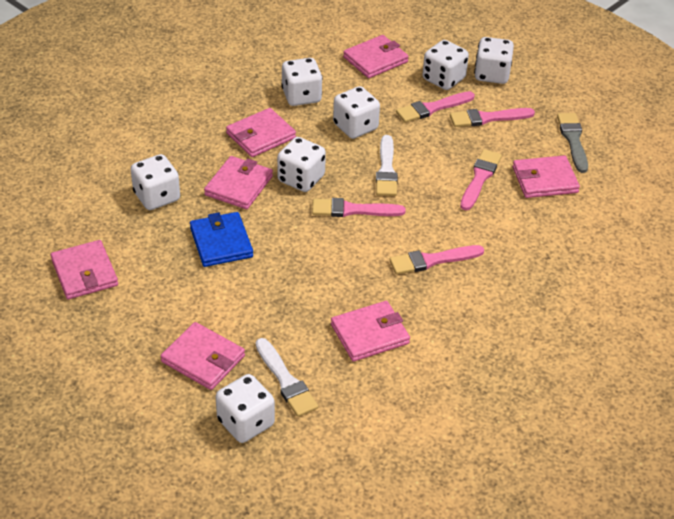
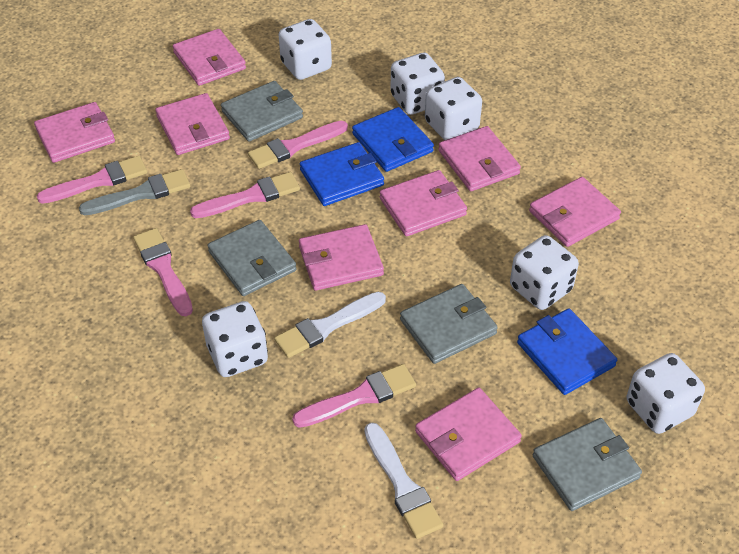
blue wallet: [190,212,253,267] = 1 -> [300,142,384,206] [352,107,434,172] [517,308,617,395] = 3
grey wallet: none = 0 -> [207,220,296,296] [221,81,303,141] [400,284,498,364] [533,418,642,511] = 4
pink wallet: [51,240,118,299] [161,322,245,390] [204,156,273,209] [226,108,296,157] [331,301,410,362] [343,35,409,78] [513,155,580,198] = 7 -> [34,102,115,163] [155,93,230,155] [173,29,246,86] [299,224,384,291] [380,170,467,237] [415,387,522,481] [438,126,521,191] [529,177,621,247] = 8
white dice: [131,154,180,210] [216,374,275,443] [277,137,326,192] [281,58,323,106] [333,86,380,139] [423,40,469,90] [474,37,514,84] = 7 -> [202,301,268,377] [279,19,332,80] [390,53,445,115] [425,77,482,140] [510,235,579,310] [627,353,705,434] = 6

